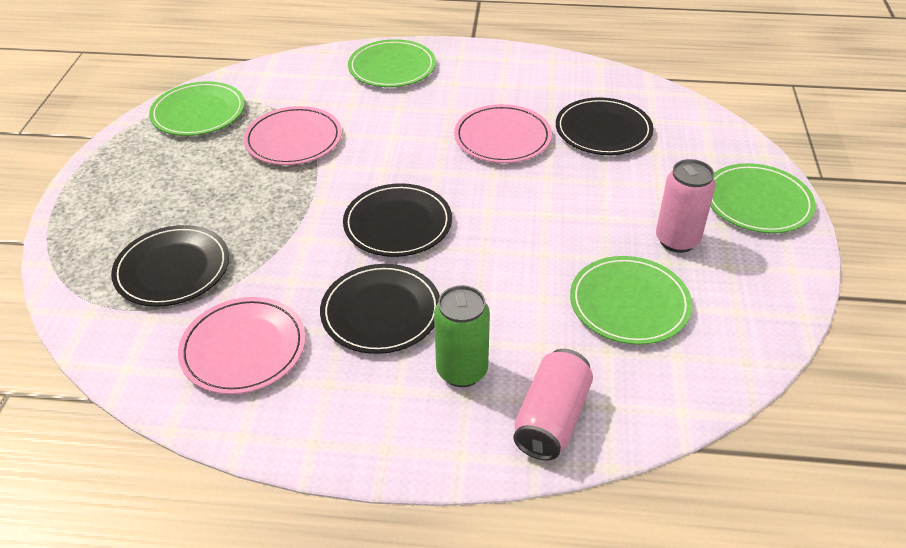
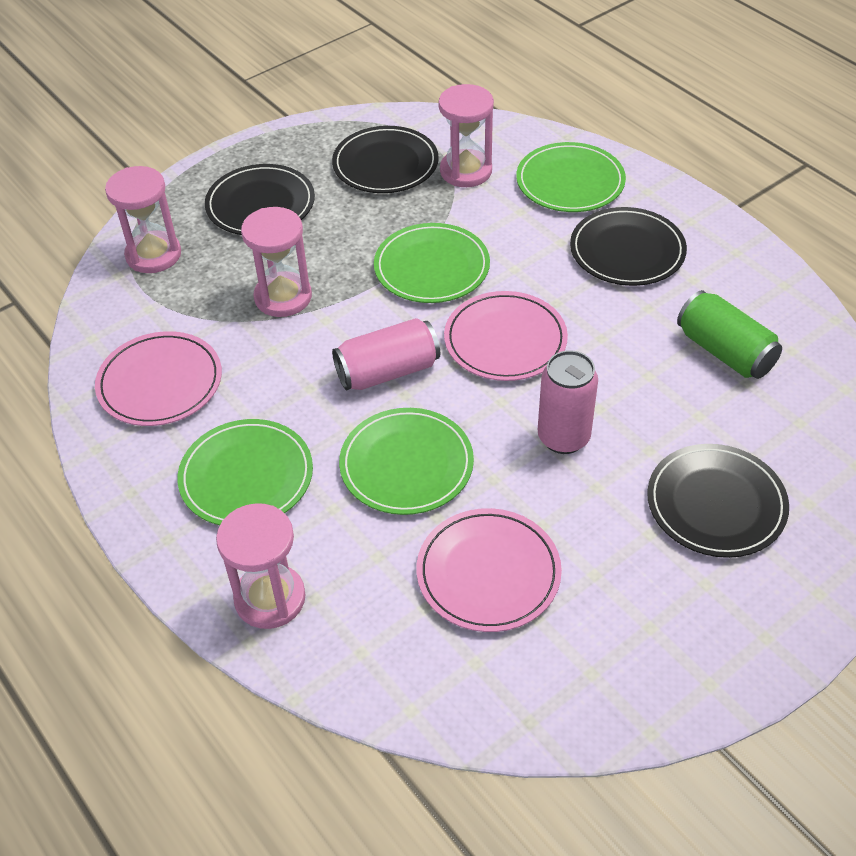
pink hourglass: none = 0 -> [105,166,181,273] [216,503,306,629] [241,207,312,317] [438,84,494,187] = 4

